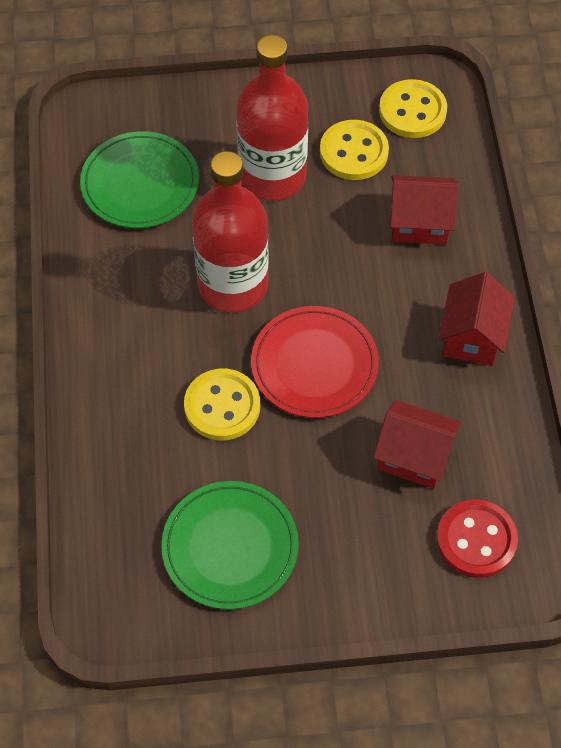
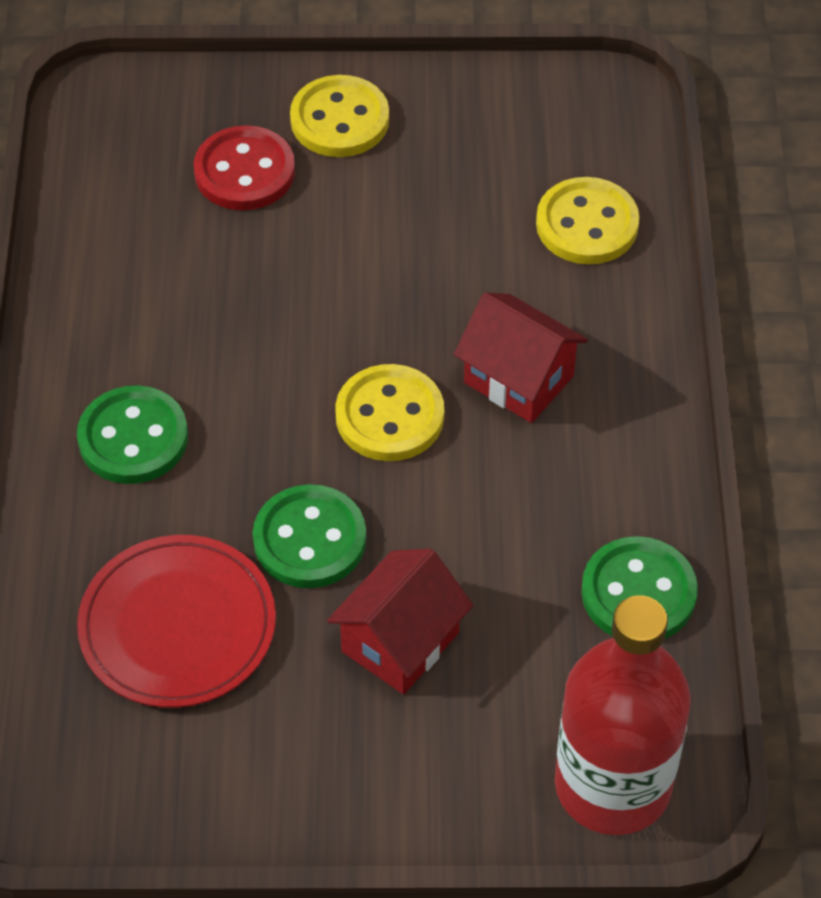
green button: none = 0 -> [77,385,188,484] [253,484,366,588] [581,536,698,639] = 3
green plate: [80,131,199,228] [161,481,299,610] = 2 -> none = 0
red bottle: [192,151,269,312] [237,35,308,200] = 2 -> [555,595,691,835] = 1
red house: [373,400,461,489] [390,175,459,244] [439,272,515,366] = 3 -> [327,549,473,694] [454,292,588,423] = 2

